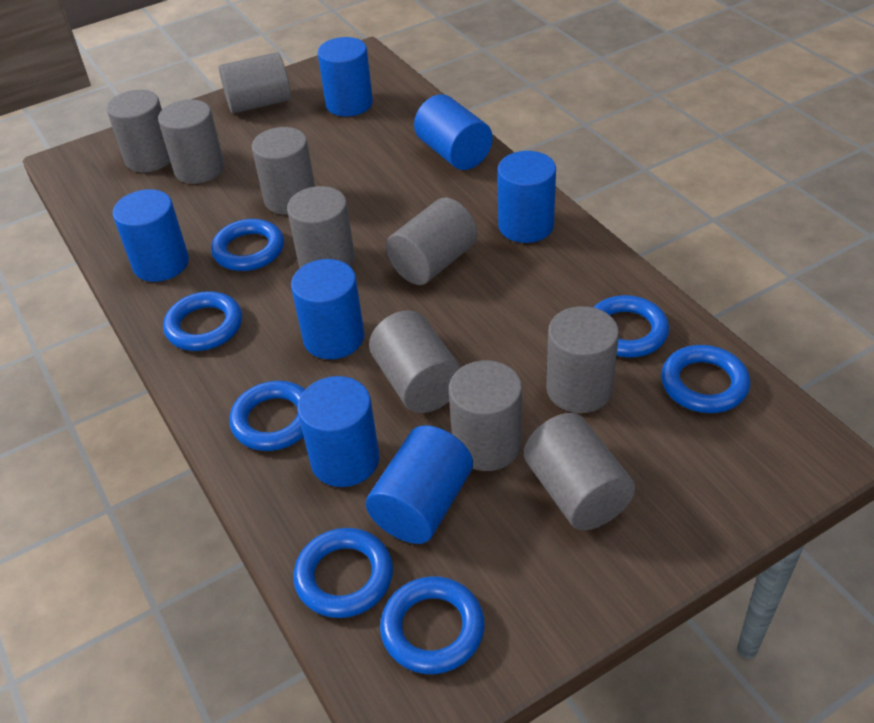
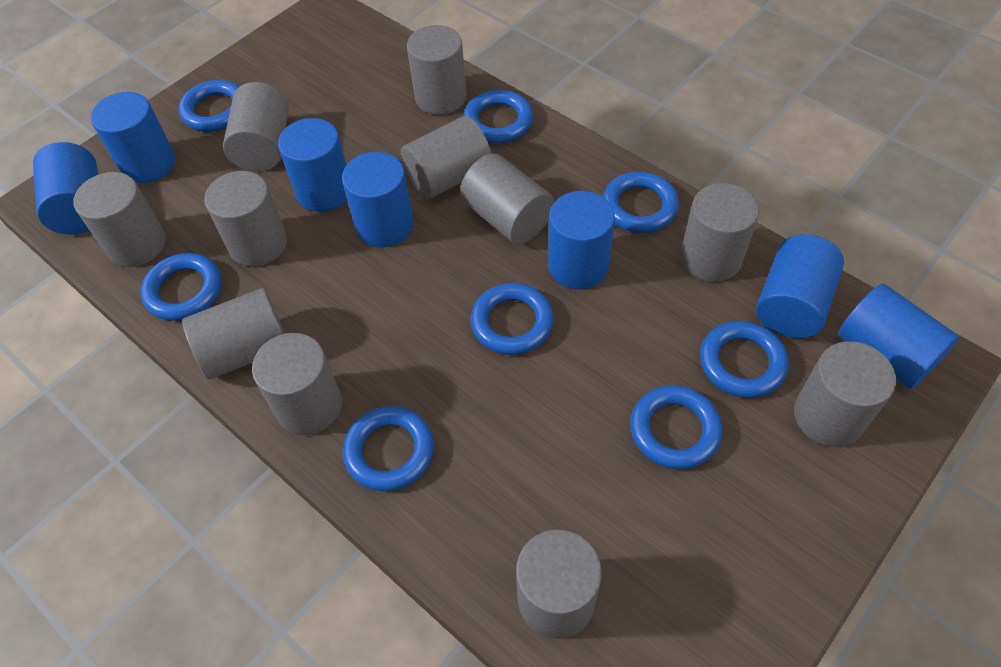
blue ring: [163,291,242,351] [211,219,284,271] [229,381,305,451] [293,528,393,618] [380,576,485,674] [593,295,669,357] [661,345,750,413] = 7 -> [141,253,222,321] [179,80,240,132] [343,406,434,491] [464,90,533,143] [471,283,554,355] [603,172,679,233] [630,385,722,469] [700,321,789,398] = 8
grey cylinder: [107,90,170,172] [158,100,225,184] [219,52,291,113] [252,127,315,215] [287,186,355,268] [369,310,461,413] [386,198,477,285] [449,360,522,471] [524,413,635,530] [546,306,619,413] = 10 -> [74,172,166,267] [182,288,285,379] [204,171,287,267] [223,82,289,172] [252,333,342,435] [401,116,491,199] [407,25,467,115] [460,154,554,244] [516,529,602,639] [681,183,759,282] [794,341,896,447] = 11

